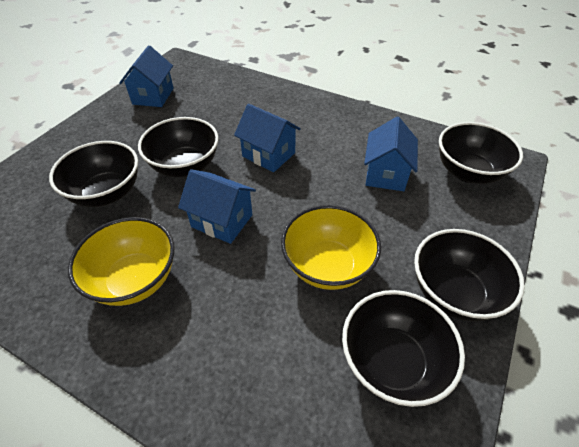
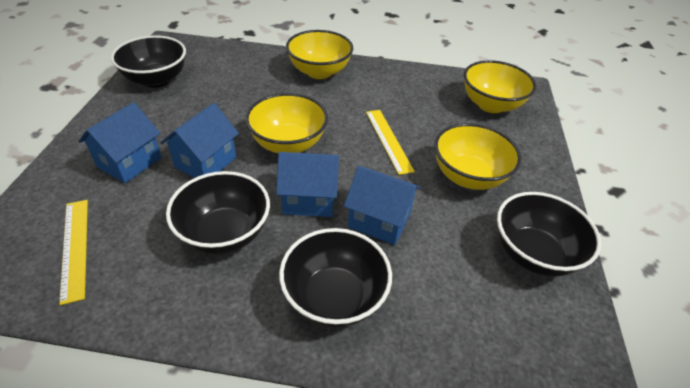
black bowl: [49,141,138,207] [138,117,218,177] [342,290,465,407] [414,229,525,321] [439,122,523,184] = 5 -> [111,35,186,88] [166,171,270,254] [279,228,392,328] [497,192,601,277] = 4
yellow bowl: [68,217,174,306] [281,205,381,290] = 2 -> [245,93,328,153] [286,30,353,79] [435,123,521,190] [464,60,536,113] = 4
yellow ruler: none = 0 -> [59,200,88,305] [366,110,415,175] = 2

